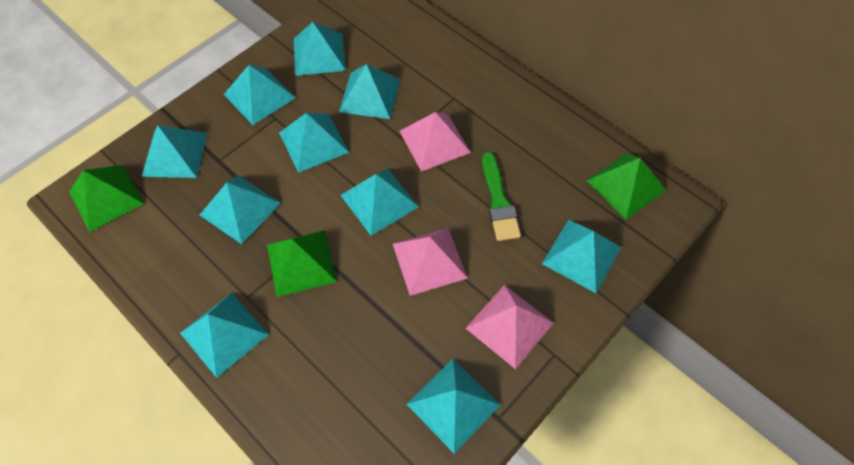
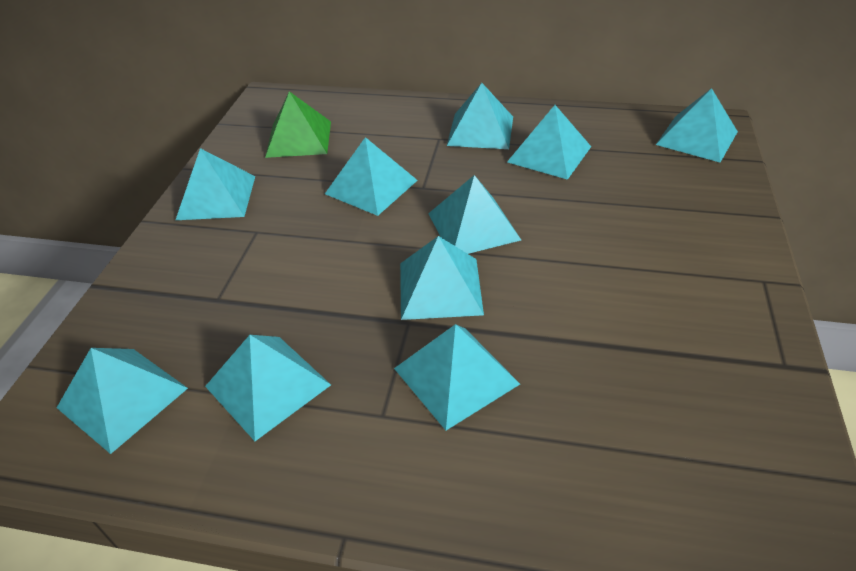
green brush: [482,152,521,241] = 1 -> none = 0
green pyramid: [69,165,144,232] [267,230,337,297] [587,153,666,220] = 3 -> [265,91,331,158] = 1
pink pyramid: [393,228,468,296] [400,112,471,172] [466,285,553,369] = 3 -> none = 0

